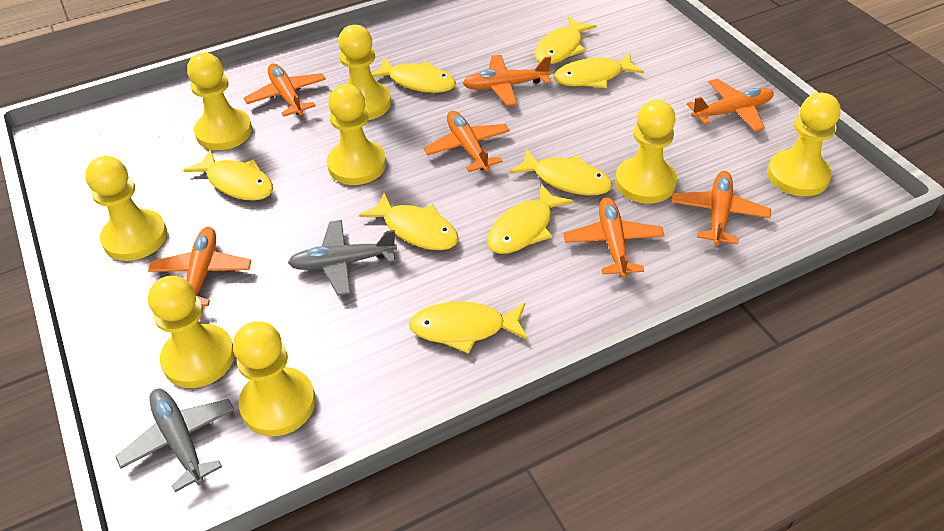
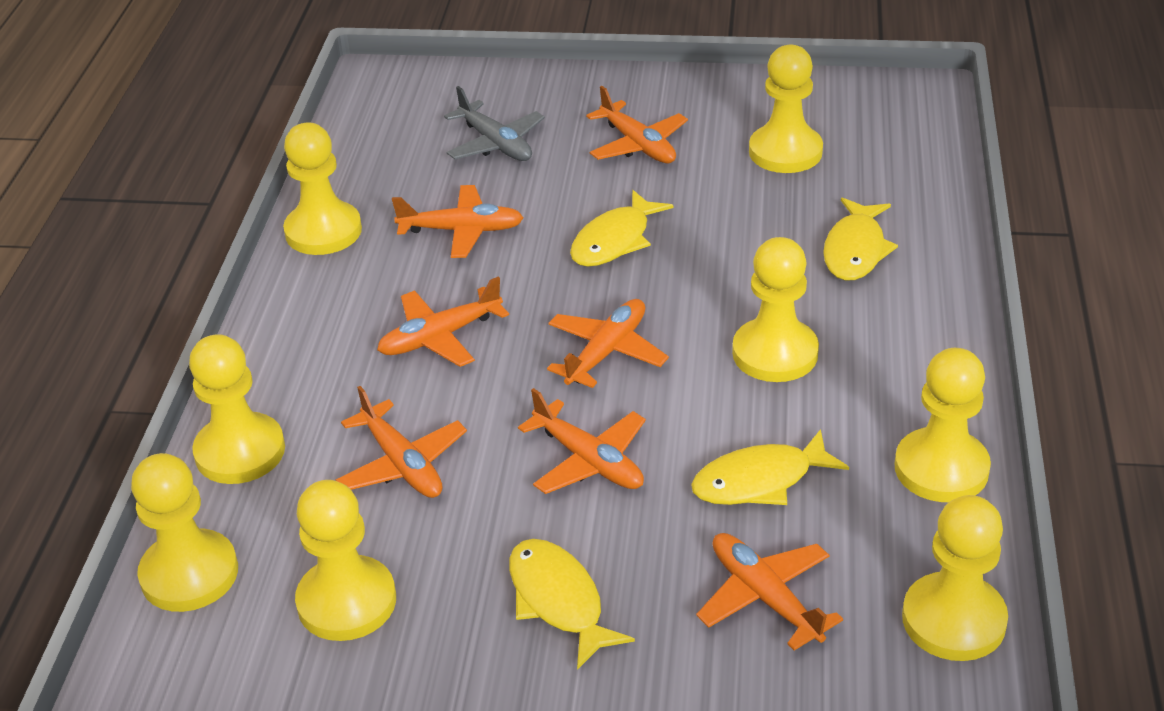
grey plane: [116,389,234,492] [288,220,397,296] = 2 -> [444,86,545,161] = 1
yellow fish: [183,149,273,201] [359,193,459,250] [371,57,456,93] [409,302,528,354] [487,184,573,254] [510,149,612,196] [534,16,597,64] [554,53,644,88] = 8 -> [509,539,635,670] [570,190,674,267] [691,429,849,505] [823,197,898,281] = 4

